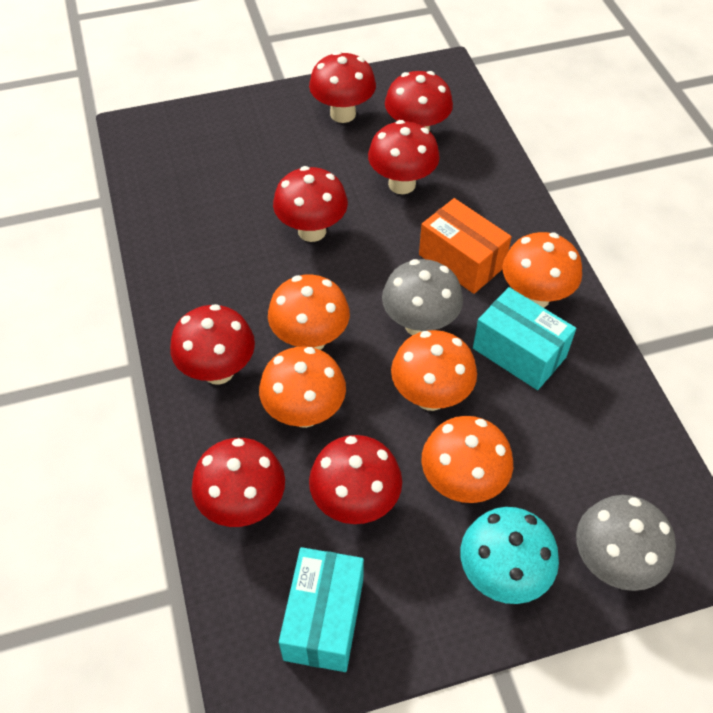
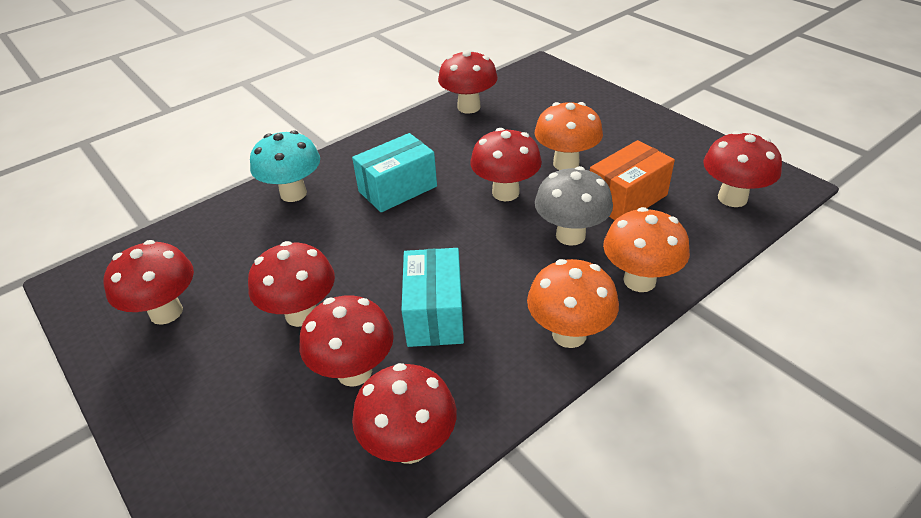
grey mushroom: [382,259,463,335] [576,495,676,591] = 2 -> [535,166,613,246] = 1
orange mushroom: [259,346,346,428] [268,275,350,350] [391,330,477,411] [422,416,513,503] [503,232,582,308] = 5 -> [527,259,619,348] [534,102,603,170] [603,207,690,292] = 3

